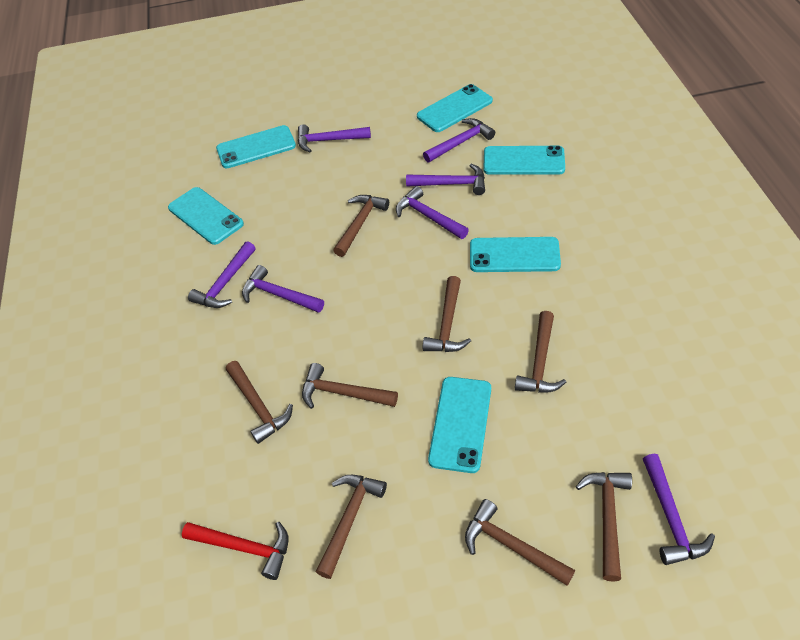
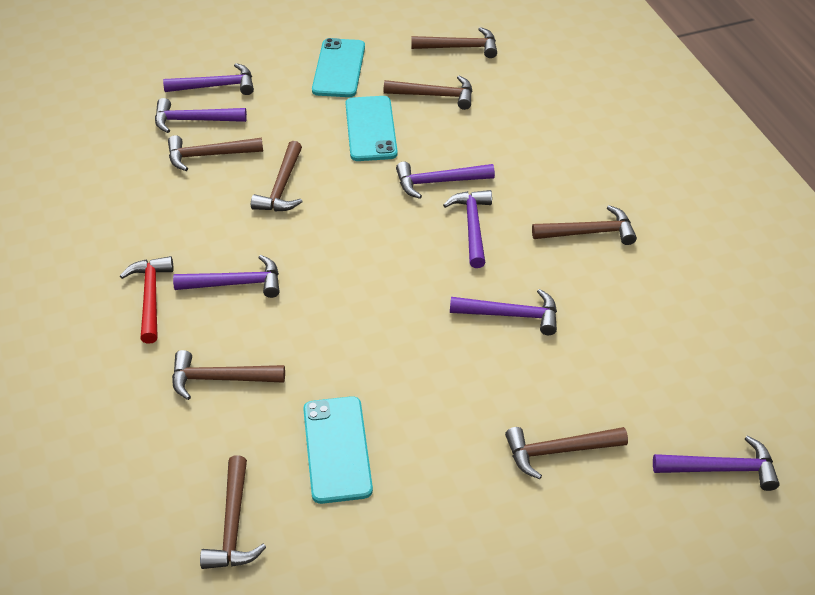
turquoise phone: [168,187,244,245] [216,125,296,168] [417,84,493,132] [428,377,491,473] [470,237,561,272] [483,146,565,175] = 6 -> [303,396,373,504] [312,38,365,97] [345,96,398,161] = 3

